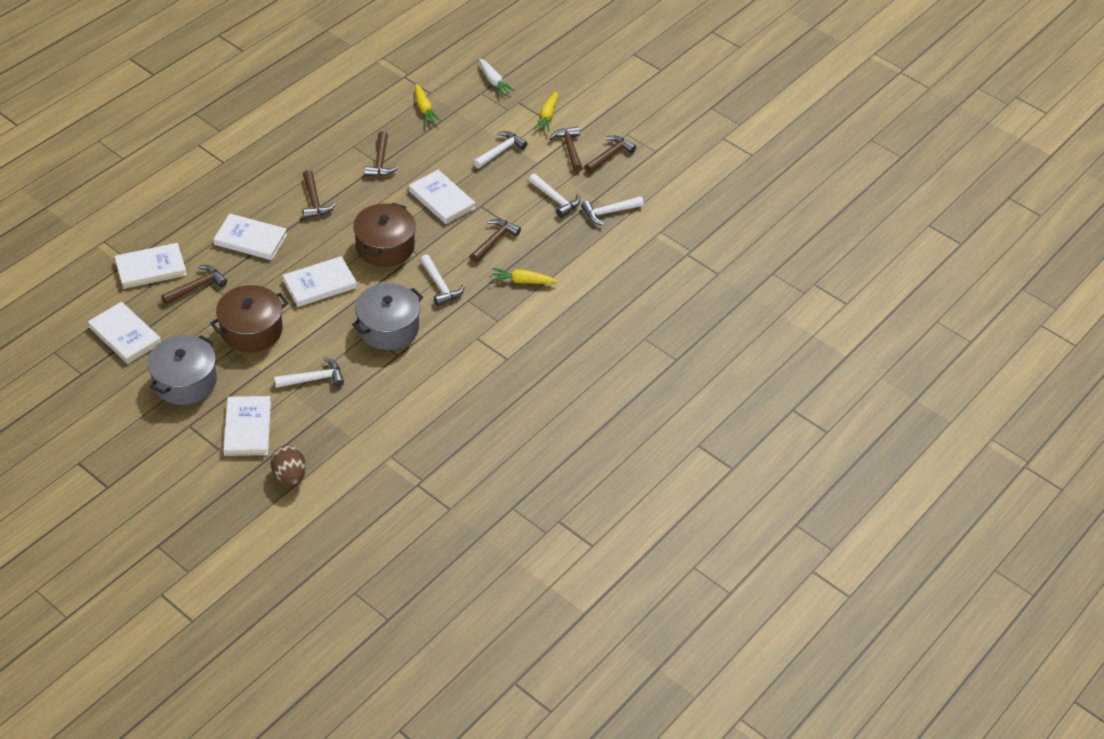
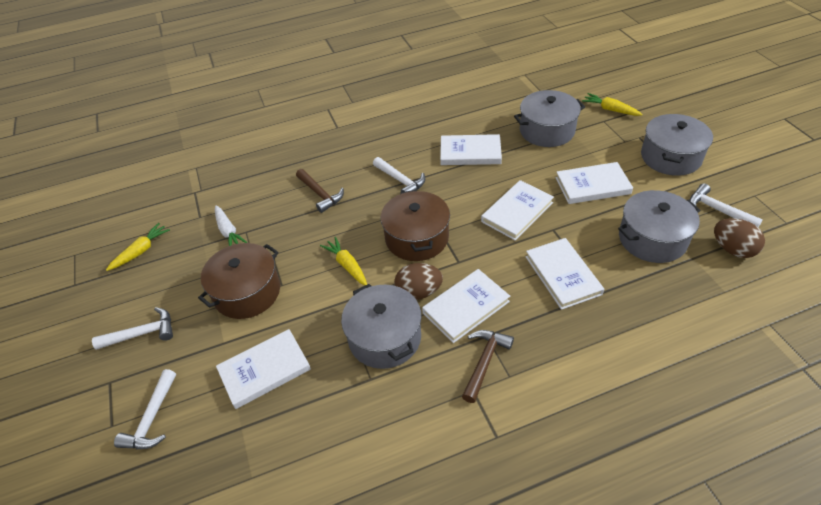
brown egg: [270,445,306,485] = 1 -> [394,263,443,300] [714,218,765,258] = 2
brown hammer: [161,265,227,305] [303,170,336,219] [364,131,398,176] [470,219,521,263] [549,126,582,172] [584,135,636,173] = 6 -> [296,169,344,213] [462,330,514,403] = 2
grey pot: [147,335,217,405] [352,283,423,350] = 2 -> [341,284,421,369] [514,90,585,147] [618,190,700,263] [641,114,713,176] = 4
white hammer: [274,357,344,388] [420,254,465,306] [473,131,528,168] [529,174,580,218] [581,196,644,225] = 5 -> [92,307,173,350] [114,369,176,449] [373,157,425,192] [689,183,763,227] = 4

